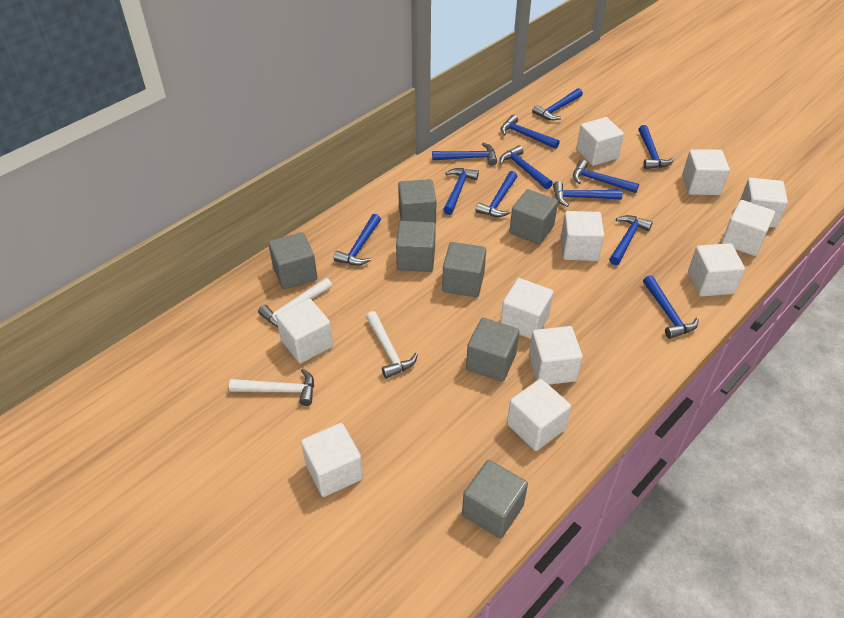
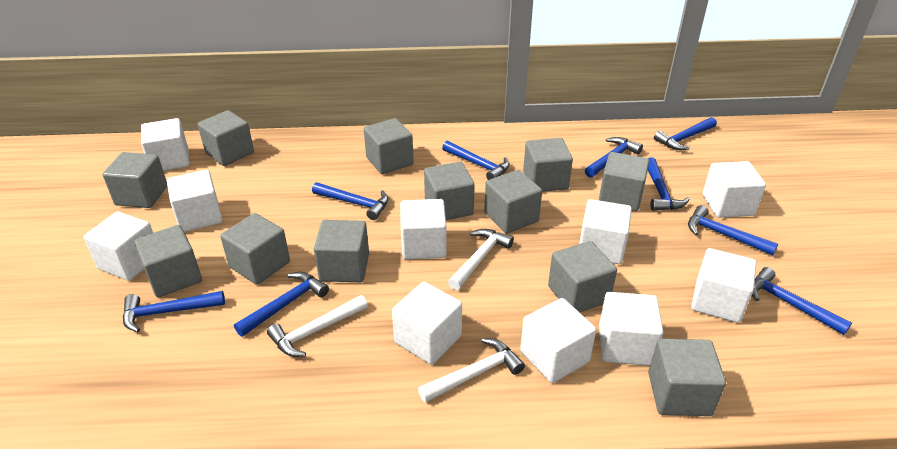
blue hammer: [333,214,381,266] [432,143,497,166] [443,168,479,215] [475,171,518,217] [500,115,560,149] [500,145,553,189] [532,88,583,120] [553,181,623,207] [573,160,639,193] [609,215,653,265] [639,125,674,169] [643,275,699,339] = 12 -> [123,291,225,332] [234,272,329,337] [312,182,389,220] [442,141,510,180] [585,137,643,178] [648,157,690,211] [654,117,717,150] [688,205,778,255] [752,267,852,335] = 9
grey cube: [268,232,317,289] [396,221,436,272] [398,179,436,225] [442,242,486,297] [462,460,528,539] [466,318,519,382] [509,189,558,245] = 7 -> [103,152,167,208] [134,225,202,298] [197,110,254,166] [220,213,290,285] [314,220,369,282] [364,118,414,174] [424,162,475,220] [484,170,542,234] [523,138,573,192] [548,241,617,313] [599,152,649,211] [648,339,726,416] = 12
white cube: [276,299,333,363] [301,423,363,497] [500,278,553,339] [507,379,571,451] [529,326,583,385] [561,211,604,261] [576,117,624,166] [682,149,730,195] [688,243,745,297] [722,200,775,256] [740,178,788,228] = 11 -> [84,211,153,281] [141,118,189,171] [167,170,223,232] [392,282,462,365] [400,199,447,260] [520,298,596,383] [579,199,632,264] [599,292,663,366] [691,248,756,323] [702,161,766,218] = 10

